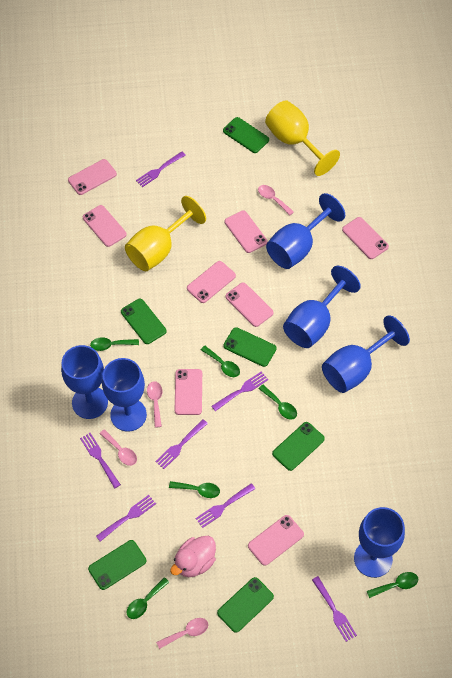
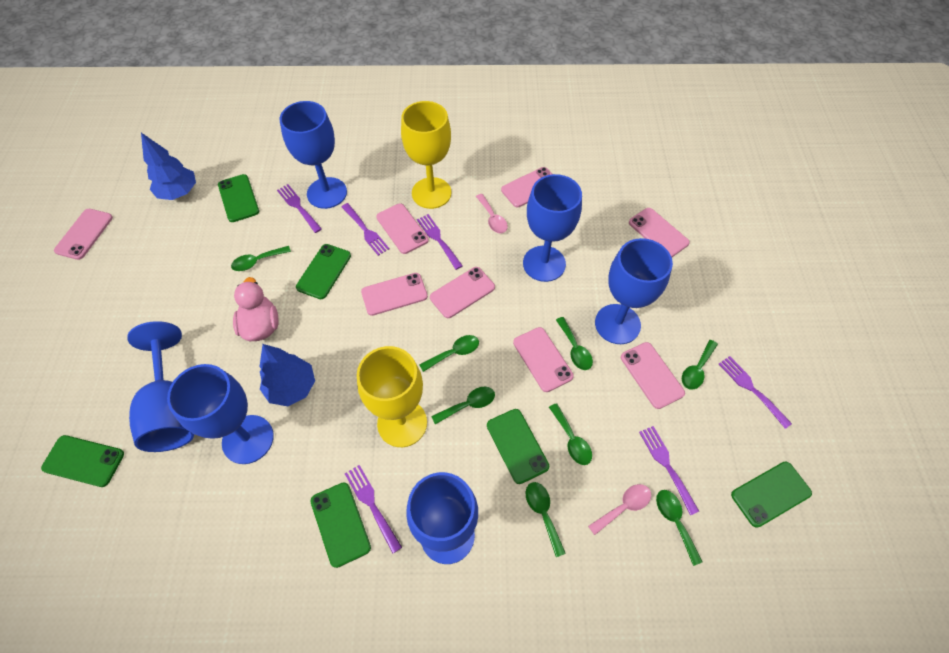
blue tree: none = 0 -> [141,133,196,200] [259,344,315,406] = 2
green spoon: [90,337,139,351] [126,577,169,619] [169,481,220,498] [201,346,240,377] [258,385,297,420] [367,572,418,598] = 6 -> [231,246,291,271] [419,335,479,372] [431,387,495,425] [526,482,566,557] [549,403,592,465] [556,317,593,370] [656,490,703,566] [682,340,718,389] = 8
pink spoon: [99,429,137,466] [147,381,162,428] [156,618,208,649] [258,185,294,215] = 4 -> [476,194,508,233] [588,484,651,535] = 2
purple fork: [80,433,121,489] [96,495,156,542] [136,152,186,187] [155,419,208,469] [196,483,256,528] [212,371,268,411] [312,576,357,642] = 7 -> [277,184,322,233] [342,203,390,256] [345,465,402,553] [417,214,463,270] [639,426,699,515] [719,356,792,429] = 6

